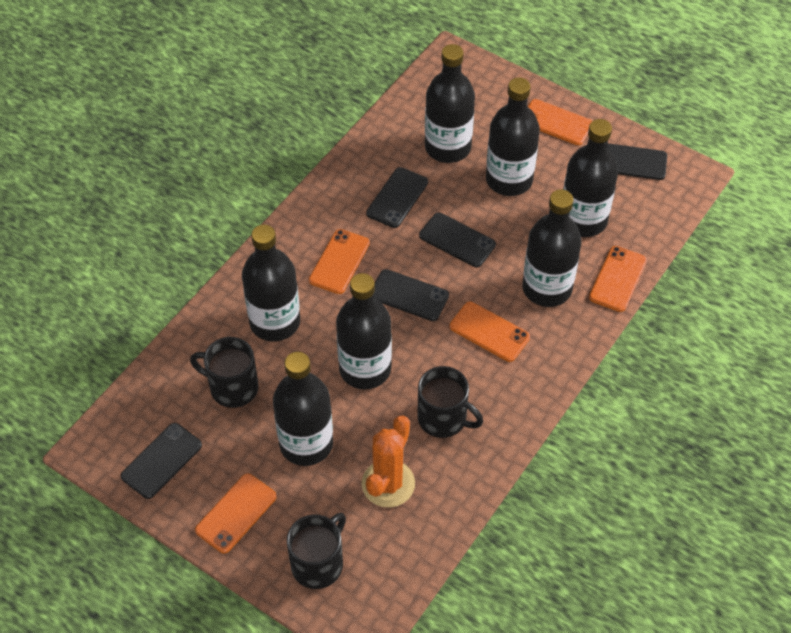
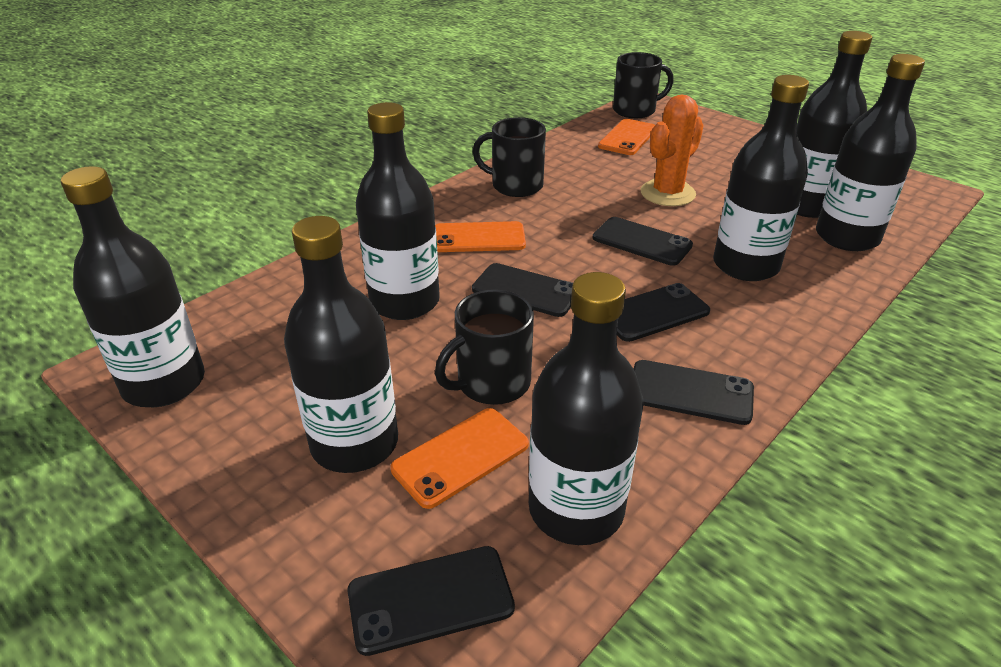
orange phone: [195,474,277,554] [309,229,370,294] [450,302,530,362] [528,99,592,145] [589,246,647,312] = 5 -> [391,408,529,509] [435,221,526,252] [598,119,655,155] = 3

